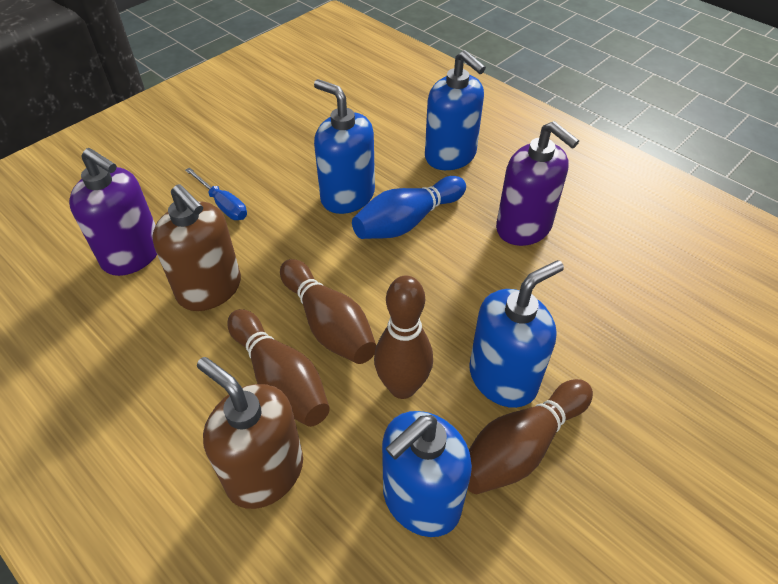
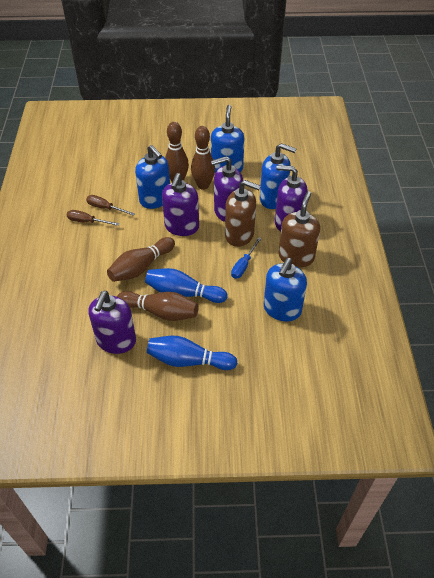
blue bowling pin: [352,176,466,239] = 1 -> [145,268,228,303] [147,336,238,370] = 2
brown screwdriver: none = 0 -> [67,210,120,226] [86,195,135,216] = 2
purple soap dispenser: [69,148,157,276] [496,121,579,246] = 2 -> [88,291,136,354] [162,173,199,236] [211,156,243,222] [275,165,307,232] = 4

